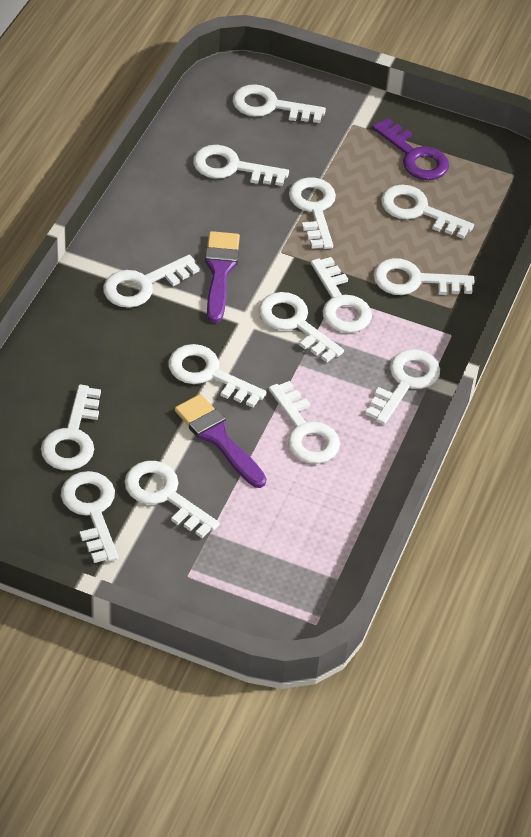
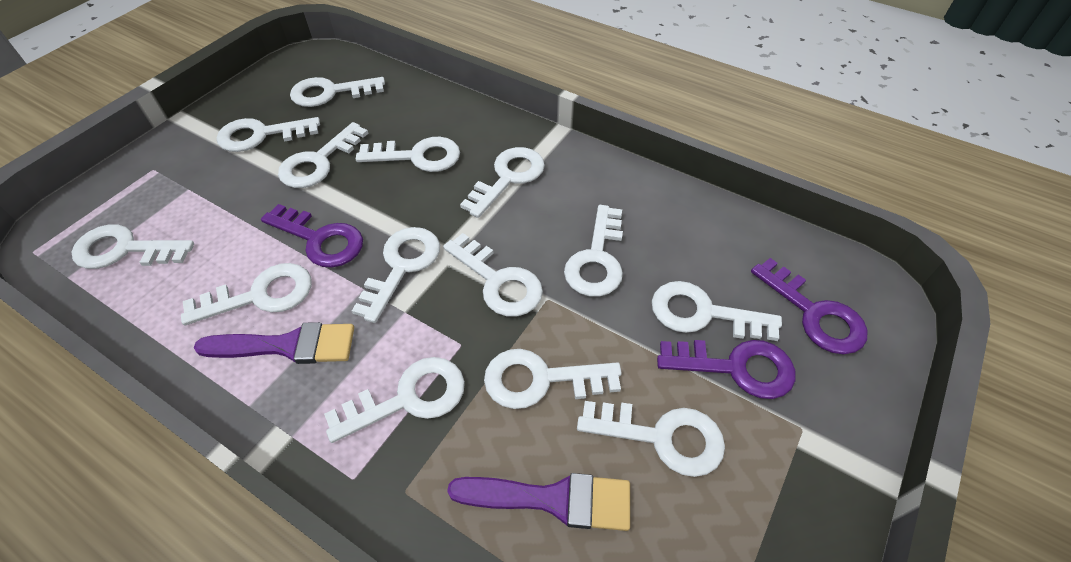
purple key: [372,118,449,180] = 1 -> [261,204,363,268] [657,340,795,399] [751,258,867,354] = 3

